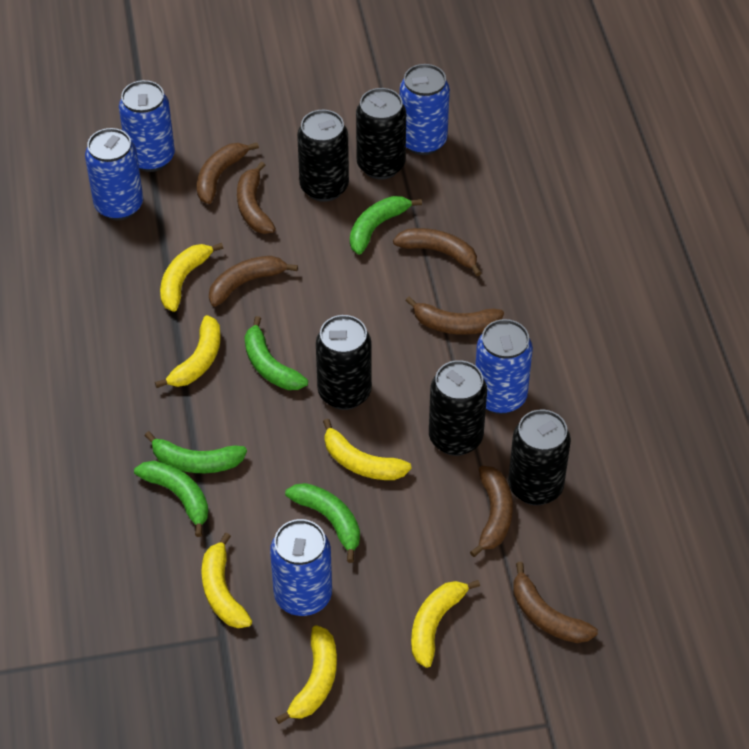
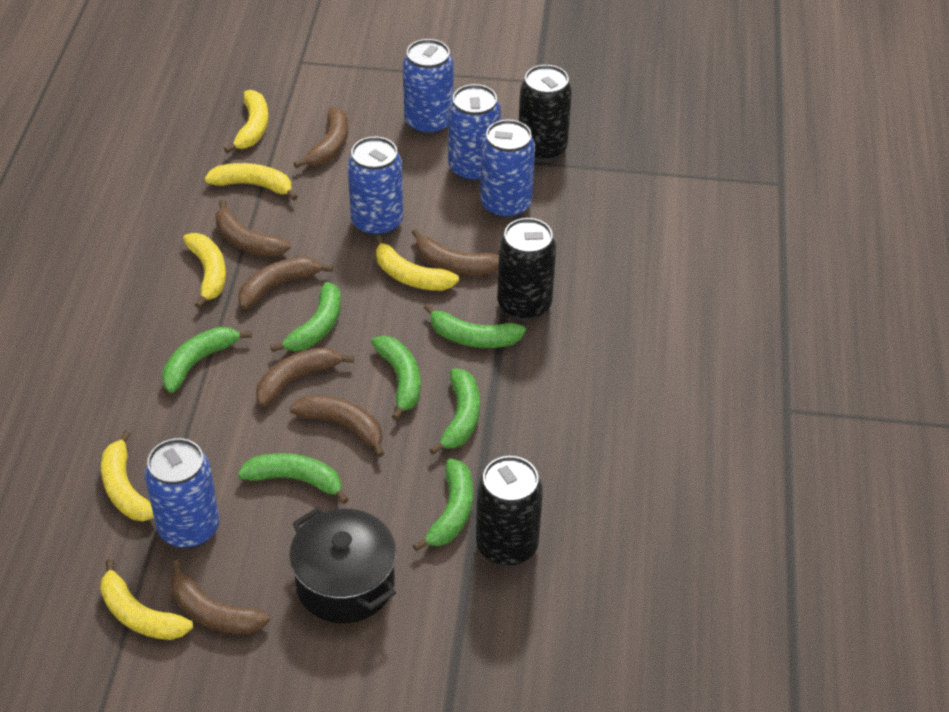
black can: [297,110,349,202] [316,315,372,410] [356,88,406,180] [429,360,487,456] [508,409,571,505] = 5 -> [476,456,543,566] [497,218,556,321] [519,65,572,162] = 3
black pot: none = 0 -> [289,508,397,623] = 1
green banana: [134,461,208,537] [145,431,247,473] [244,316,308,390] [285,483,360,563] [350,196,422,255] = 5 -> [162,327,252,393] [238,453,349,504] [270,282,341,352] [371,336,421,421] [413,458,473,551] [424,303,526,348] [429,368,480,455] = 7

